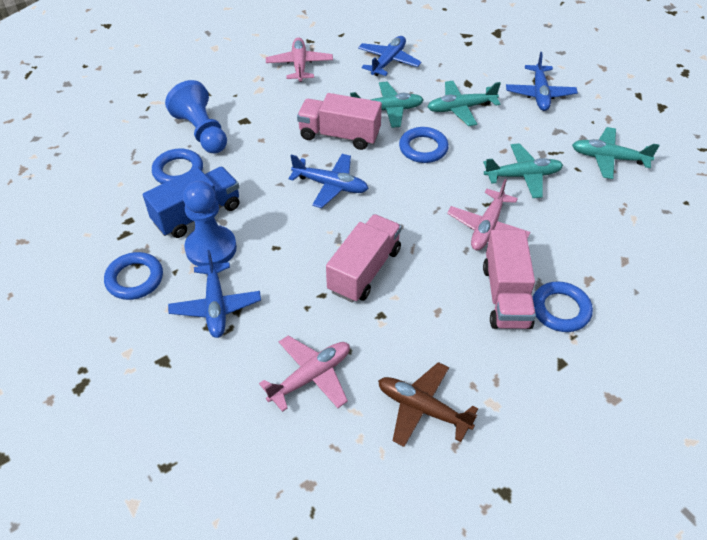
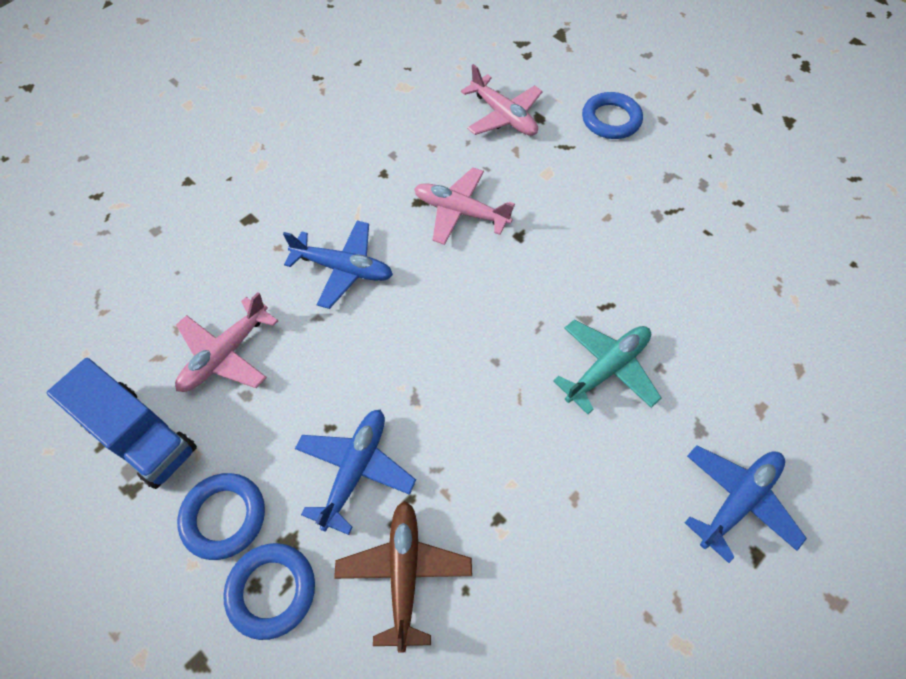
blue pawn: [165,80,227,154] [183,181,237,266] = 2 -> none = 0
blue plane: [168,250,261,338] [288,154,369,208] [358,36,421,76] [506,52,578,111] = 4 -> [283,221,393,309] [295,410,416,535] [685,445,807,563] = 3
blue ring: [104,252,163,300] [152,148,203,184] [399,127,449,163] [533,281,593,332] = 4 -> [177,473,265,560] [223,543,315,640] [582,92,643,139] = 3
pink truck: [297,93,382,150] [326,214,401,303] [483,230,536,329] = 3 -> none = 0
turquoise plane: [350,82,424,128] [428,81,501,126] [483,143,563,198] [572,127,660,179] = 4 -> [553,320,661,414] = 1

